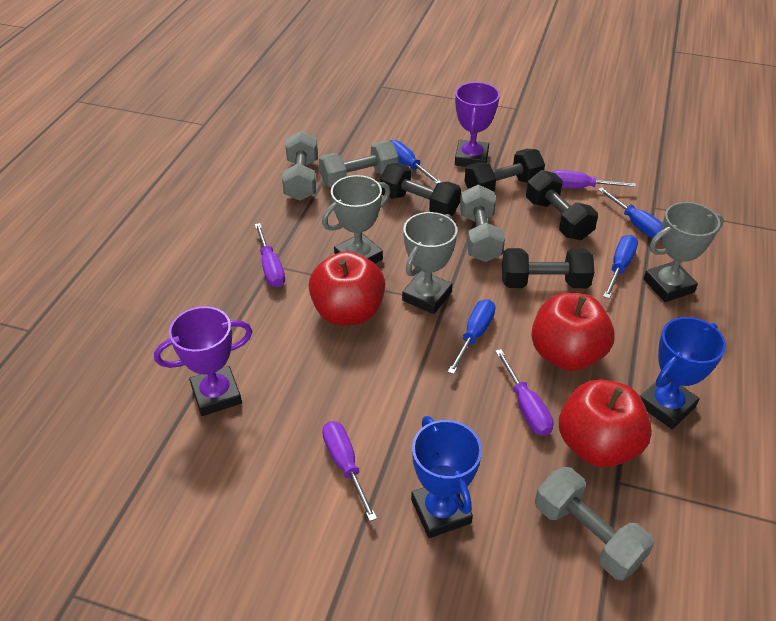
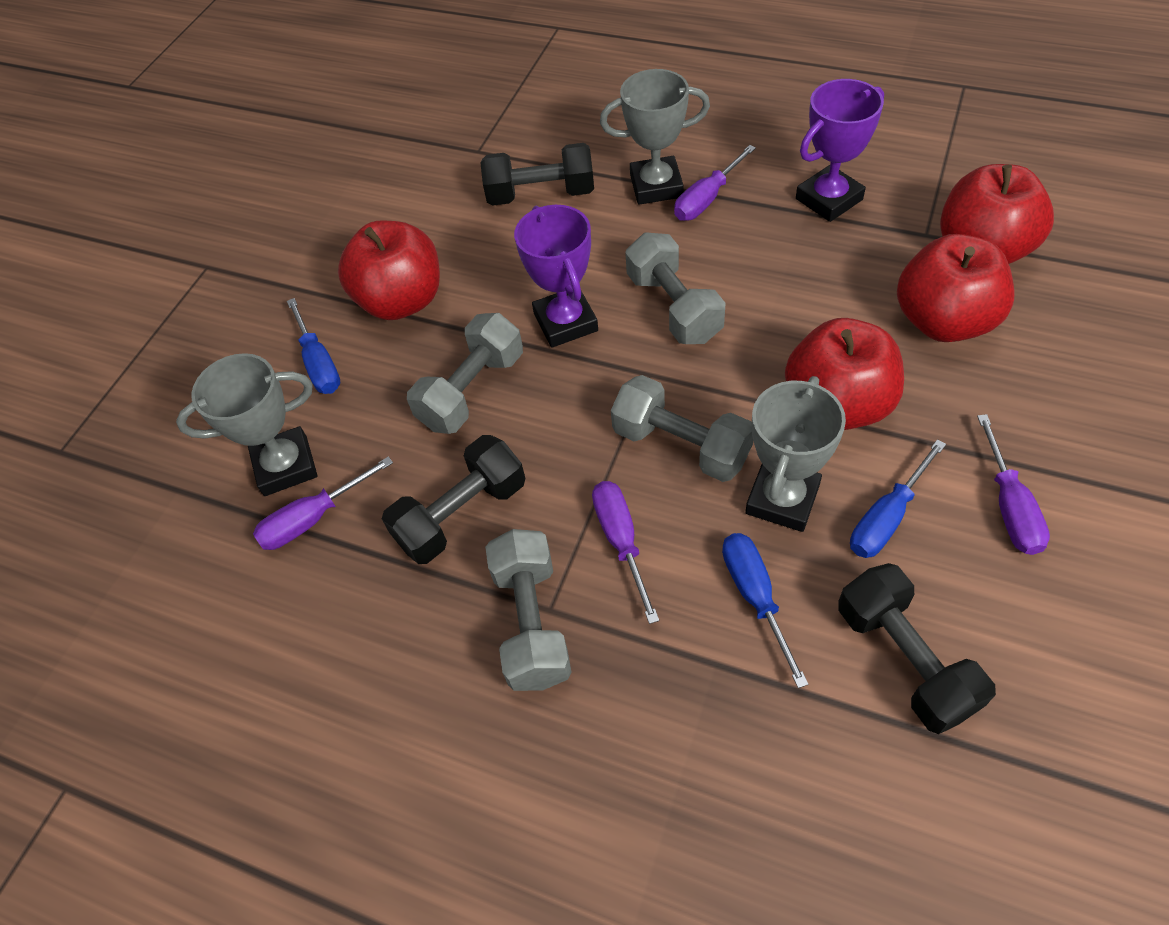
black dumbbell: [380,163,461,216] [465,149,545,192] [502,248,594,288] [526,170,598,240] = 4 -> [382,435,525,564] [480,143,594,206] [838,563,996,734] = 3
blue screwdriver: [390,140,441,184] [448,299,496,374] [598,187,663,240] [603,235,638,299] = 4 -> [287,298,341,394] [722,533,808,688] [850,439,946,558] = 3
blue trophy: [411,416,482,538] [640,317,726,429] = 2 -> none = 0
red apple: [308,251,385,326] [531,293,615,371] [559,380,652,467] = 3 -> [338,220,440,320] [785,318,904,430] [897,234,1014,342] [940,164,1054,264] = 4

